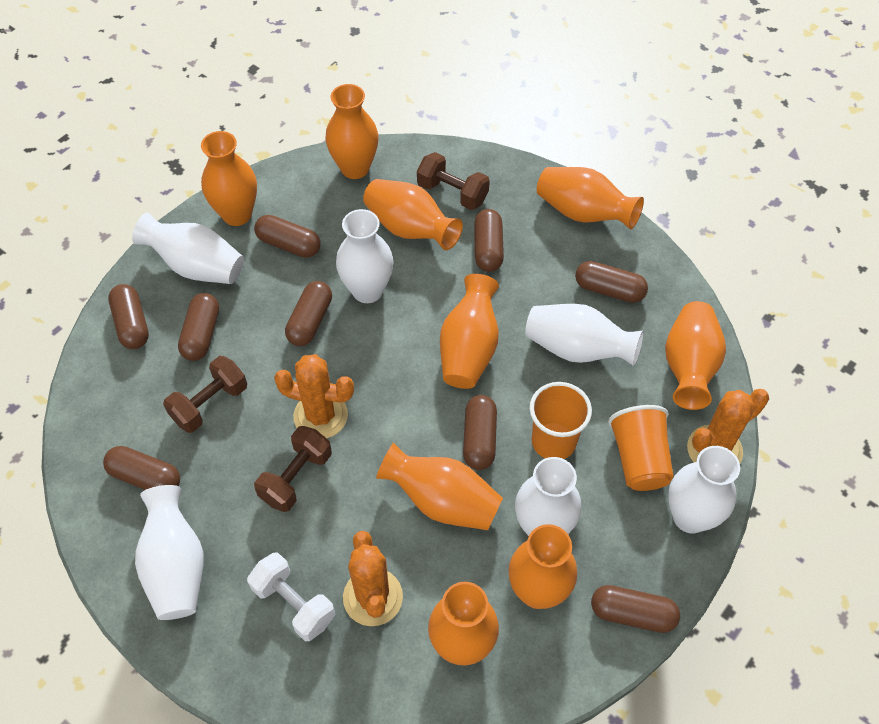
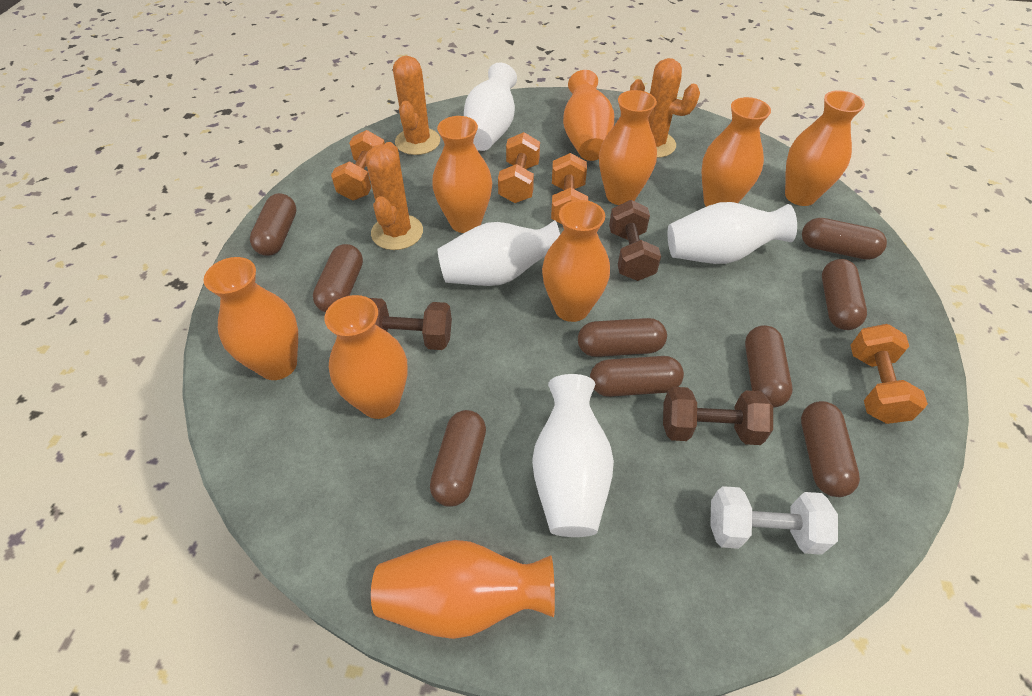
orange cup: [529,382,592,459] [608,405,674,491] = 2 -> none = 0
orange dumbbell: none = 0 -> [331,130,385,201] [498,132,540,203] [551,153,588,224] [850,324,928,424] = 4
white vase: [132,212,244,284] [135,485,203,620] [336,209,394,303] [515,457,581,536] [525,304,644,366] [668,446,740,533] = 6 -> [438,220,560,286] [464,63,517,151] [532,374,614,537] [667,202,797,264] = 4

